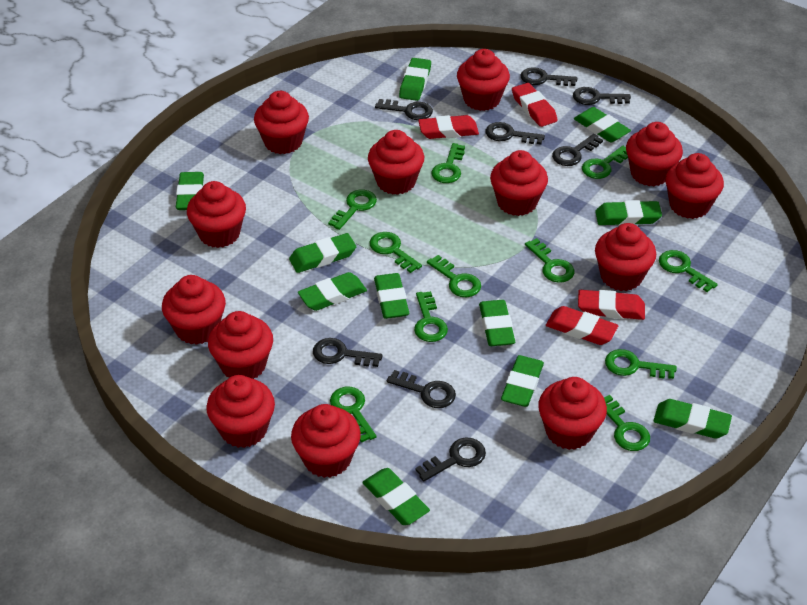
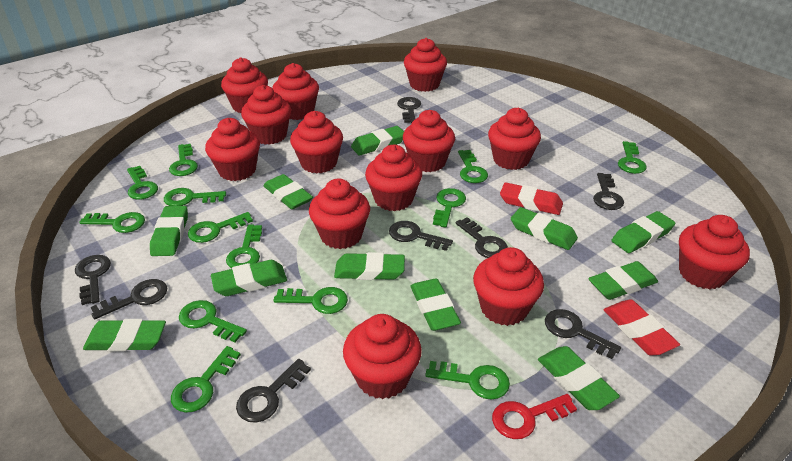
green key: [328,190,377,230] [330,387,377,443] [370,232,422,273] [414,291,448,342] [427,255,481,297] [431,143,465,183] [525,238,574,283] [582,146,628,179] [604,395,650,451] [605,349,677,379] [659,250,718,292] = 11 -> [79,212,145,233] [127,166,158,200] [164,188,226,206] [169,144,198,176] [171,346,241,413] [179,300,247,342] [188,212,253,243] [226,224,262,268] [273,287,348,314] [425,361,510,400] [433,188,466,228] [458,150,488,183] [618,141,647,174] = 13
red eraser: [418,115,479,139] [512,83,558,127] [546,306,618,345] [578,290,645,320] = 4 -> [500,182,563,215] [604,299,680,356] = 2
red key: none = 0 -> [492,394,577,439] = 1

